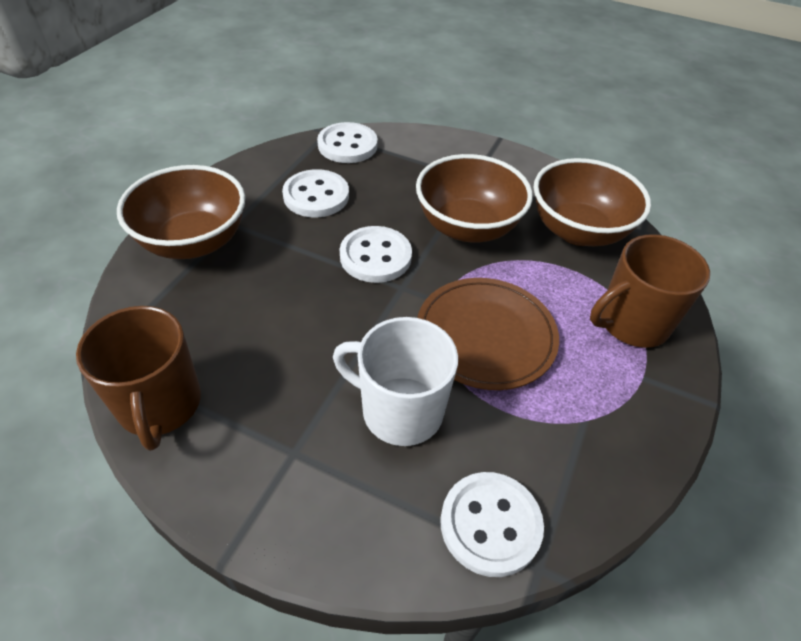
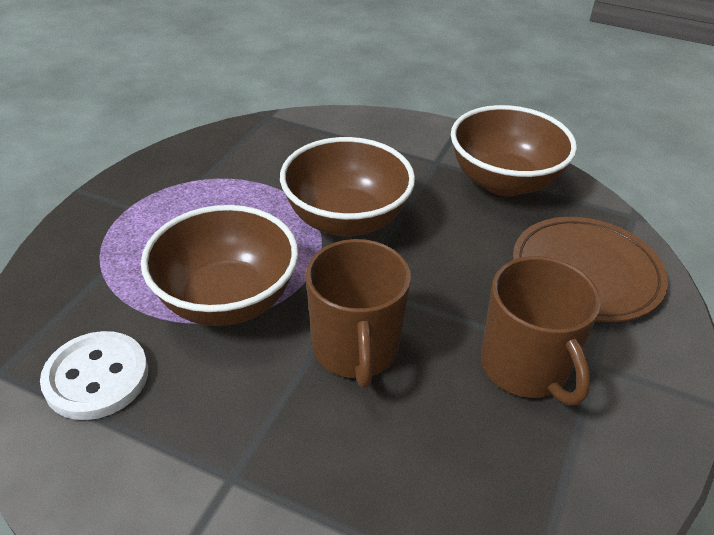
white button: [282,169,349,217] [317,122,378,163] [340,226,412,283] [440,472,544,577] = 4 -> [40,331,148,420] = 1
white mug: [333,317,458,446] = 1 -> none = 0

